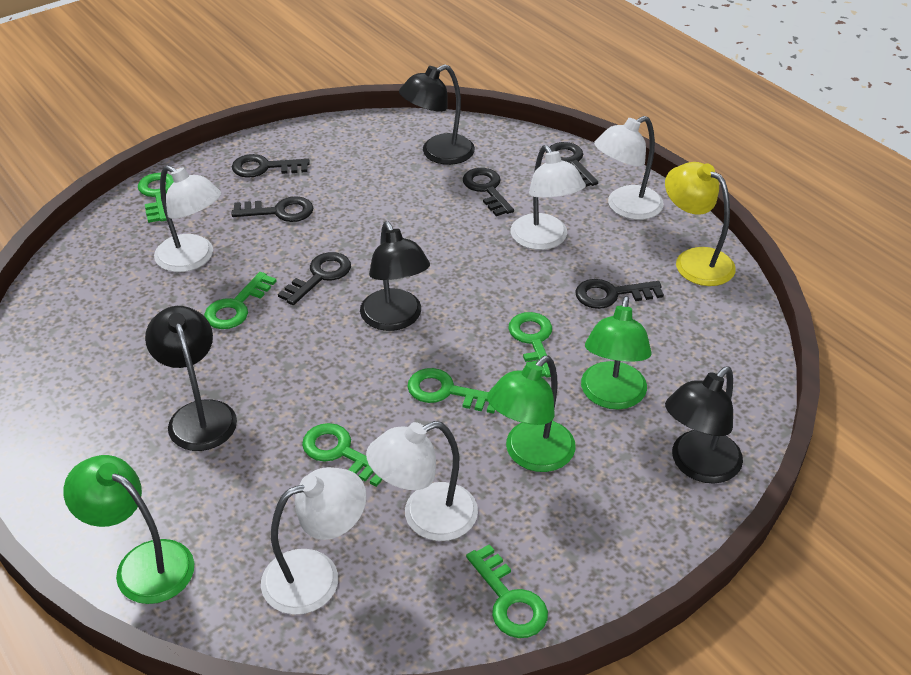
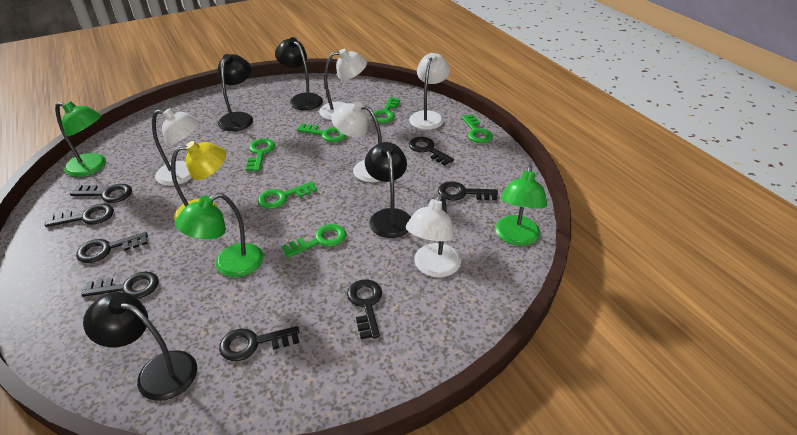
black key: [232,154,310,178] [232,196,314,222] [278,252,351,305] [463,168,514,216] [550,142,598,187] [575,279,664,309] = 6 -> [45,204,114,227] [70,184,132,203] [76,232,148,263] [82,272,159,298] [219,326,299,361] [347,279,382,339] [409,137,454,166] [438,181,498,200] = 8

